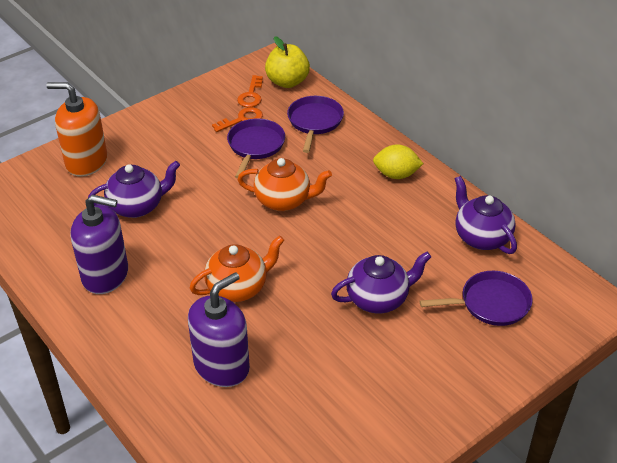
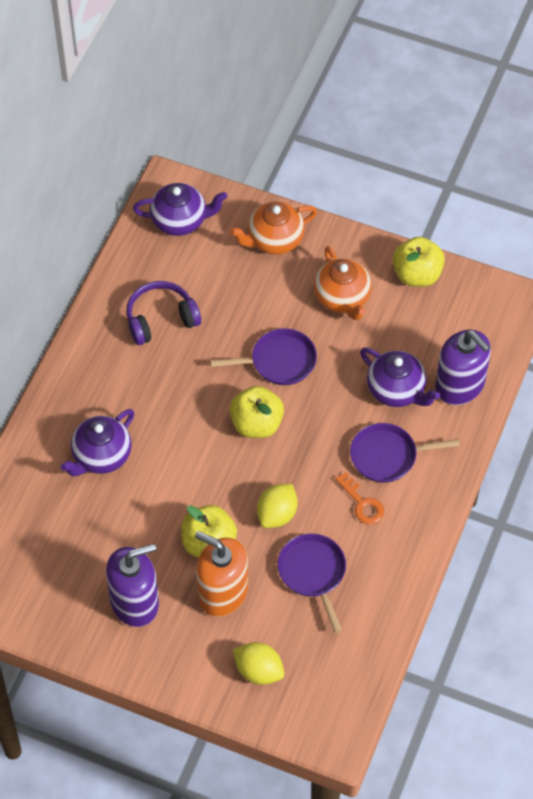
orange key: [212,107,263,132] [237,75,263,107] = 2 -> [335,472,384,524] = 1
purple headphones: none = 0 -> [126,281,201,345] = 1
yellow apple: [265,36,310,88] = 1 -> [181,505,237,557] [230,386,284,438] [393,237,445,287] = 3
yellow lemon: [373,145,423,179] = 1 -> [233,642,284,685] [257,484,298,528] = 2

